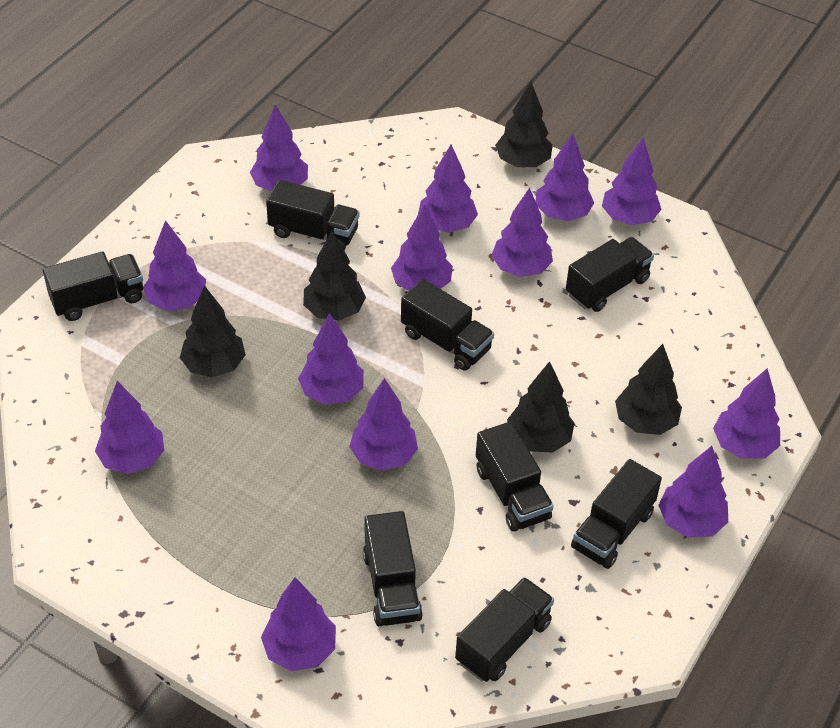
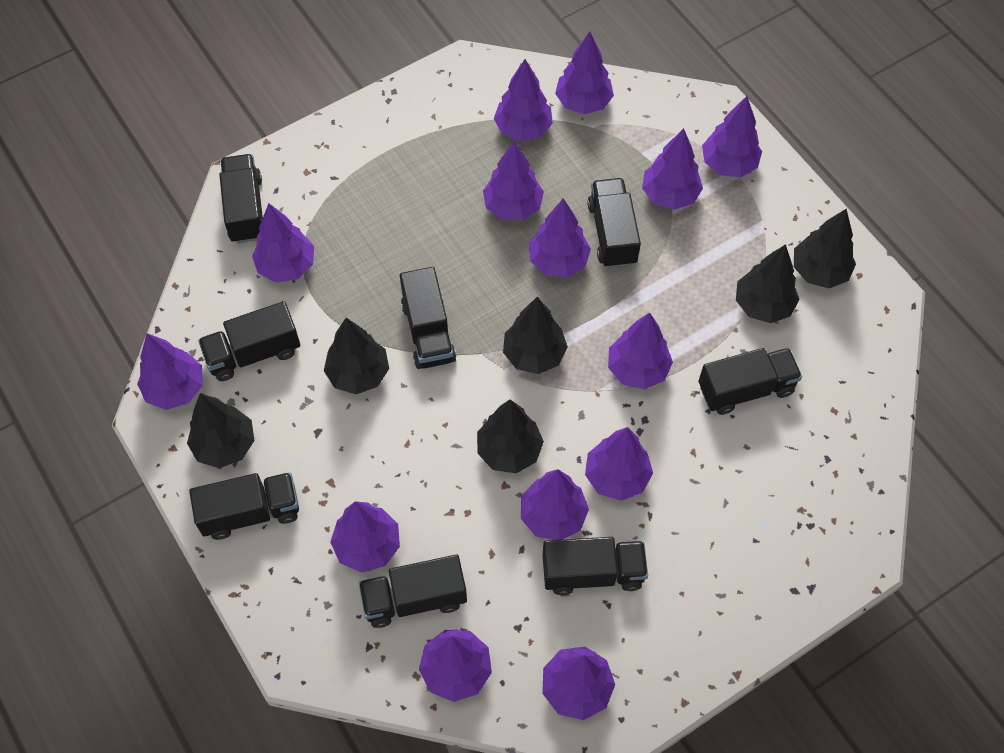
black tree: [180,285,246,378] [303,231,366,321] [495,82,553,167] [507,361,575,453] [615,344,682,435] = 5 -> [187,394,255,468] [324,318,389,394] [477,400,544,473] [503,297,568,374] [736,244,799,323] [794,209,856,288] = 6
purple tree: [95,381,164,474] [143,220,206,311] [250,105,308,191] [261,577,336,671] [298,313,364,405] [349,378,418,471] [391,204,453,291] [418,145,478,233] [491,188,553,277] [536,133,594,221] [602,137,661,225] [658,446,728,538] [713,368,780,459] = 13 -> [137,333,203,410] [252,203,314,283] [330,501,400,573] [419,629,492,702] [483,141,544,220] [494,59,553,141] [521,469,589,540] [529,198,591,277] [542,647,615,720] [555,31,614,114] [585,427,653,501] [608,312,673,389] [642,128,703,210] [702,96,762,177] = 14

